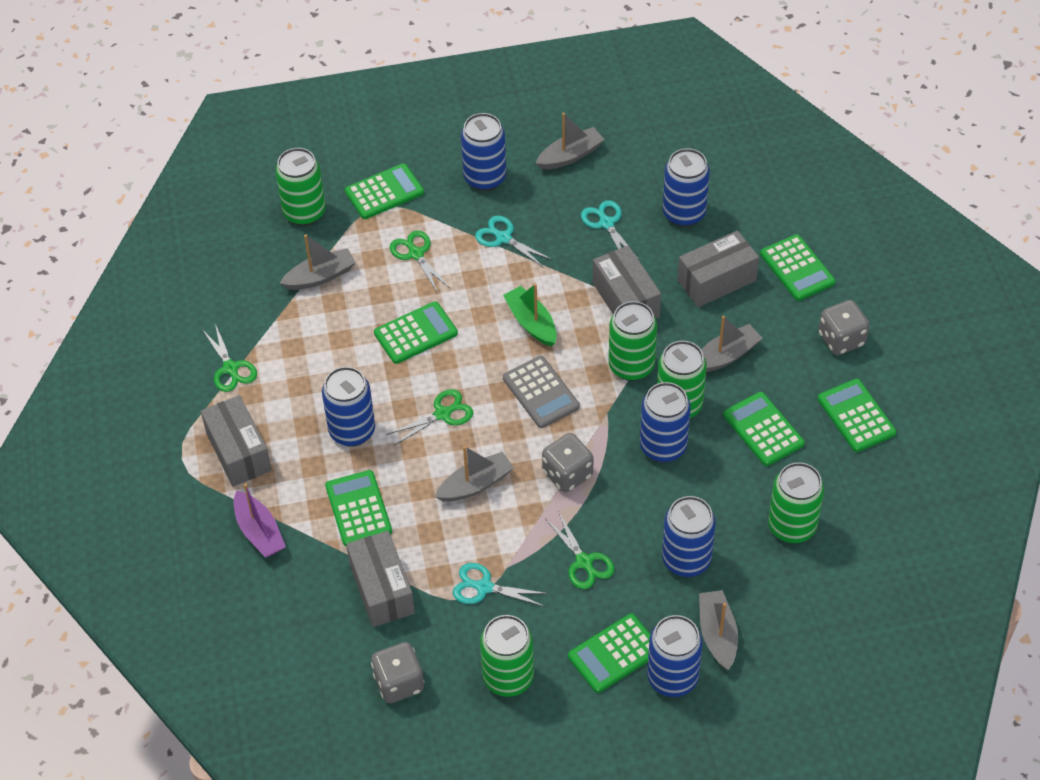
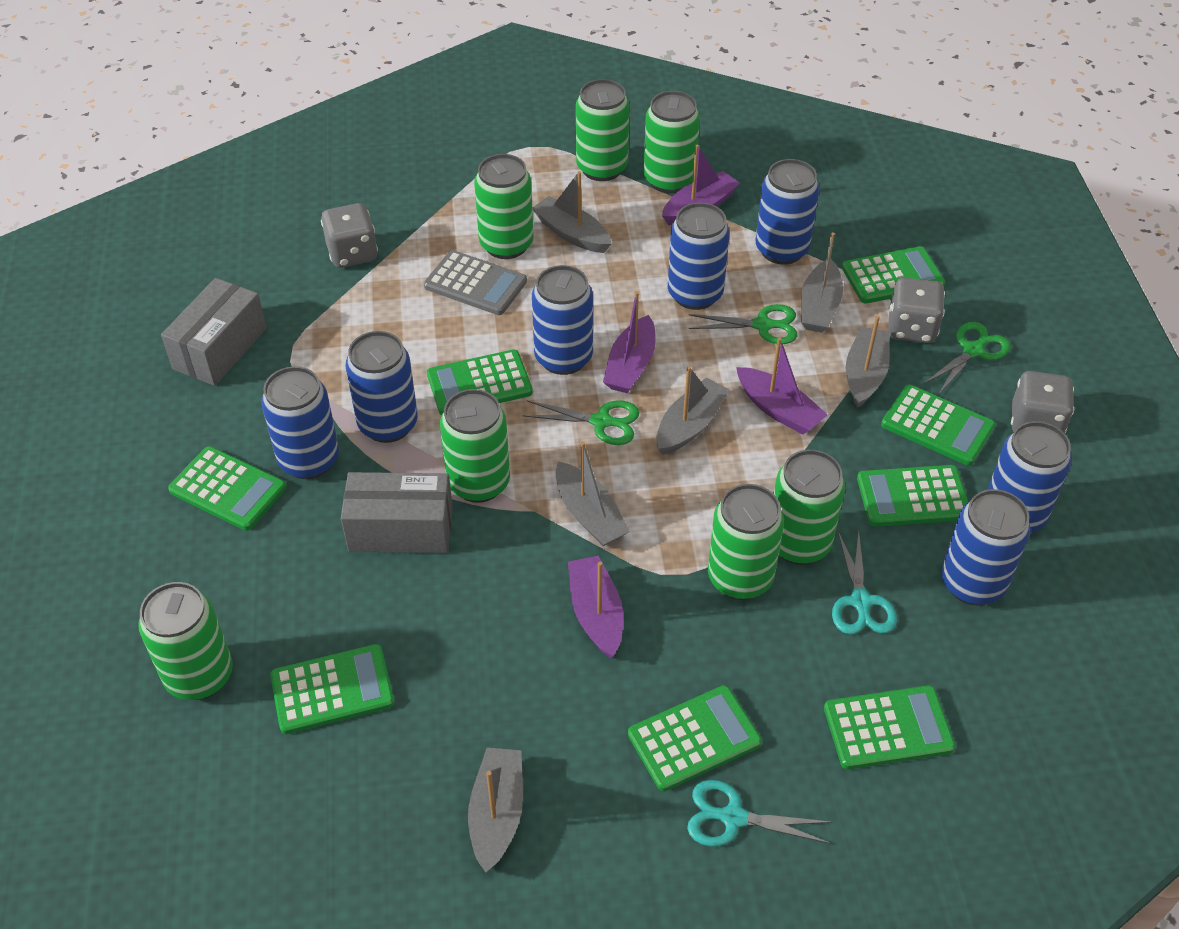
blue can: [322,367,375,447] [461,113,506,191] [640,382,691,463] [647,615,703,697] [662,496,716,577] [663,148,710,227] = 6 -> [261,366,339,479] [346,331,418,443] [532,265,593,375] [668,203,730,310] [755,159,820,264] [941,489,1031,605] [988,421,1071,533] = 7
green boat: [503,284,557,346] = 1 -> none = 0
green calculator: [325,470,392,546] [345,163,424,219] [374,301,458,364] [568,614,651,693] [723,392,805,466] [760,234,835,301] [818,379,897,452] = 7 -> [168,446,287,531] [270,644,394,734] [427,350,533,415] [628,685,762,791] [824,685,955,770] [842,246,945,304] [857,465,968,527] [881,385,995,466] = 8
green can: [275,148,326,226] [480,615,534,697] [609,301,657,381] [657,341,707,418] [768,462,824,543] = 5 -> [139,582,233,700] [440,389,510,503] [474,154,534,259] [576,79,630,181] [644,91,700,193] [708,484,784,600] [774,450,845,565] = 7
green scissors: [202,324,257,392] [386,389,473,446] [390,230,450,293] [545,511,614,589] = 4 -> [523,401,639,445] [689,304,798,344] [923,322,1011,395] = 3
grey boat: [280,234,356,290] [435,446,514,502] [536,113,605,170] [699,590,738,670] [701,316,762,372] = 5 -> [468,748,523,872] [532,171,612,253] [556,442,630,546] [656,366,730,455] [801,232,843,333] [846,316,890,408] = 6
grey box: [201,395,272,487] [346,531,415,627] [593,246,661,318] [677,231,759,307] = 4 -> [161,278,267,386] [341,472,453,553] = 2
purple boat: [234,483,286,558] = 1 -> [568,556,623,658] [603,291,656,393] [662,145,740,225] [736,337,828,435] = 4
turquoise scissors: [453,563,549,607] [475,216,553,268] [581,200,639,260] = 3 -> [687,780,832,846] [832,530,897,634] = 2

